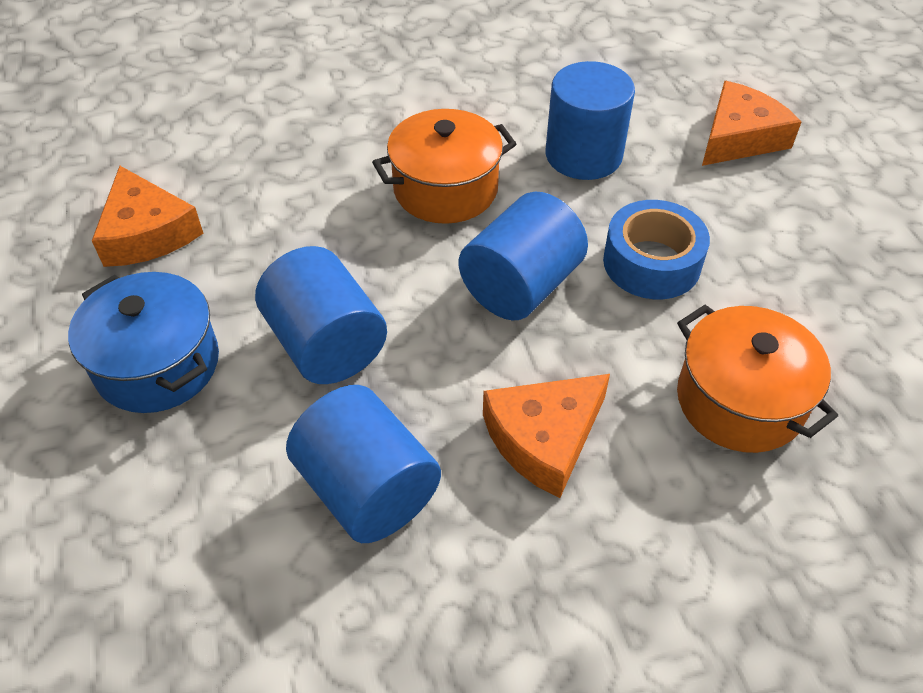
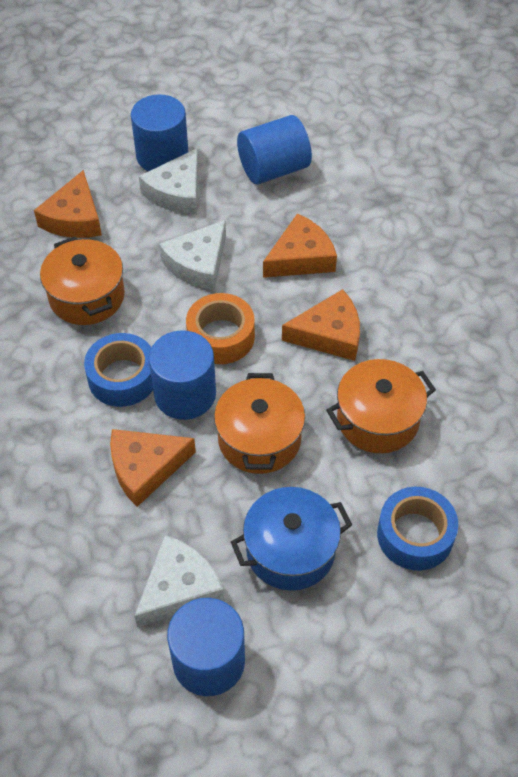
blue tape: [603,200,710,299] = 1 -> [84,333,153,407] [377,487,458,571] = 2
orange cheese: [92,166,203,267] [483,374,610,498] [702,81,801,166] = 3 -> [34,170,102,238] [110,429,196,507] [263,213,337,278] [282,289,360,361] = 4
orange pot: [372,109,516,224] [677,305,838,453] = 2 -> [40,237,125,325] [214,373,305,474] [326,359,436,453] = 3
orange tape: none = 0 -> [186,293,255,364] = 1
white cheese: none = 0 -> [134,535,224,627] [139,148,199,214] [159,220,226,291] = 3

